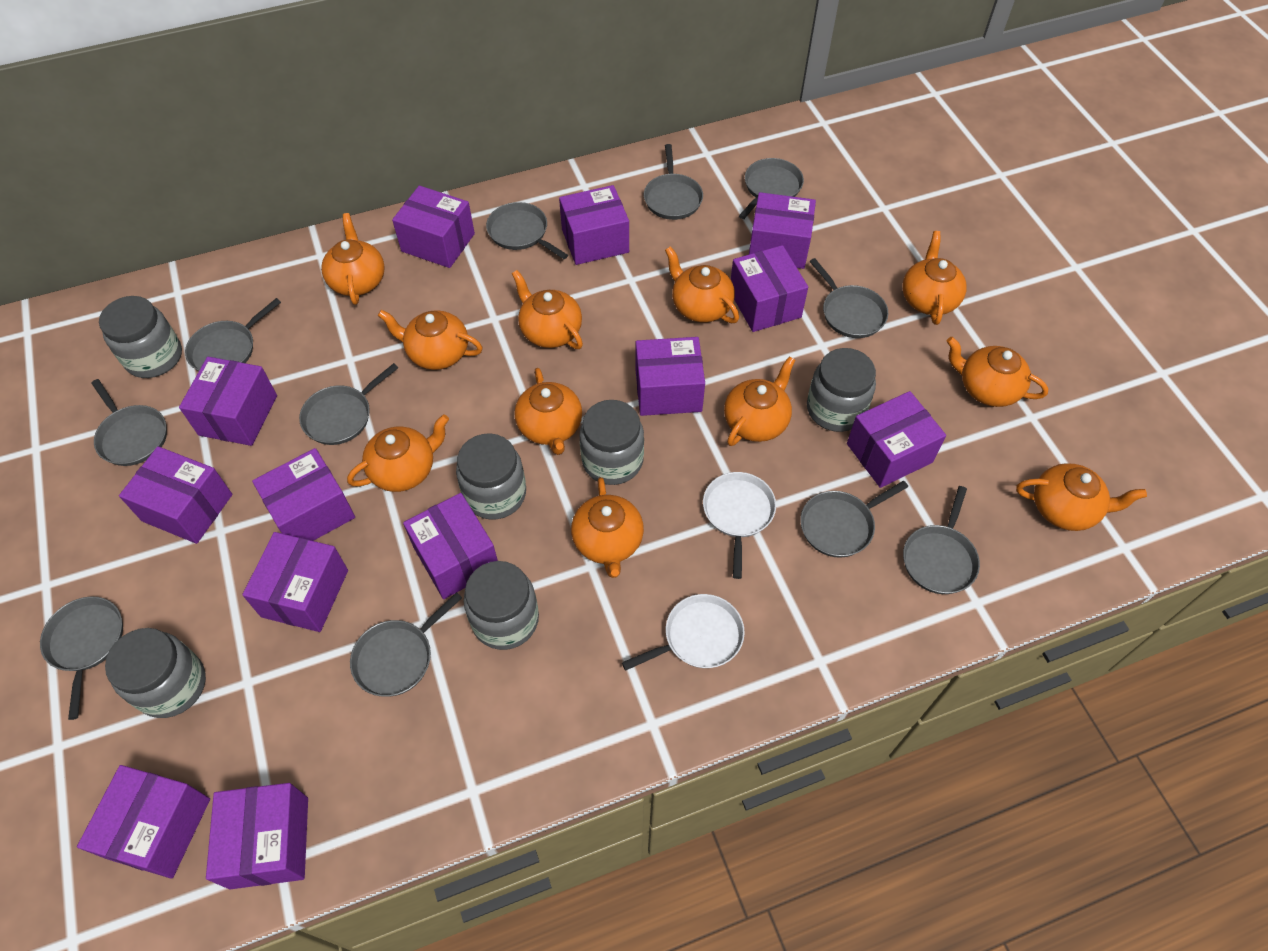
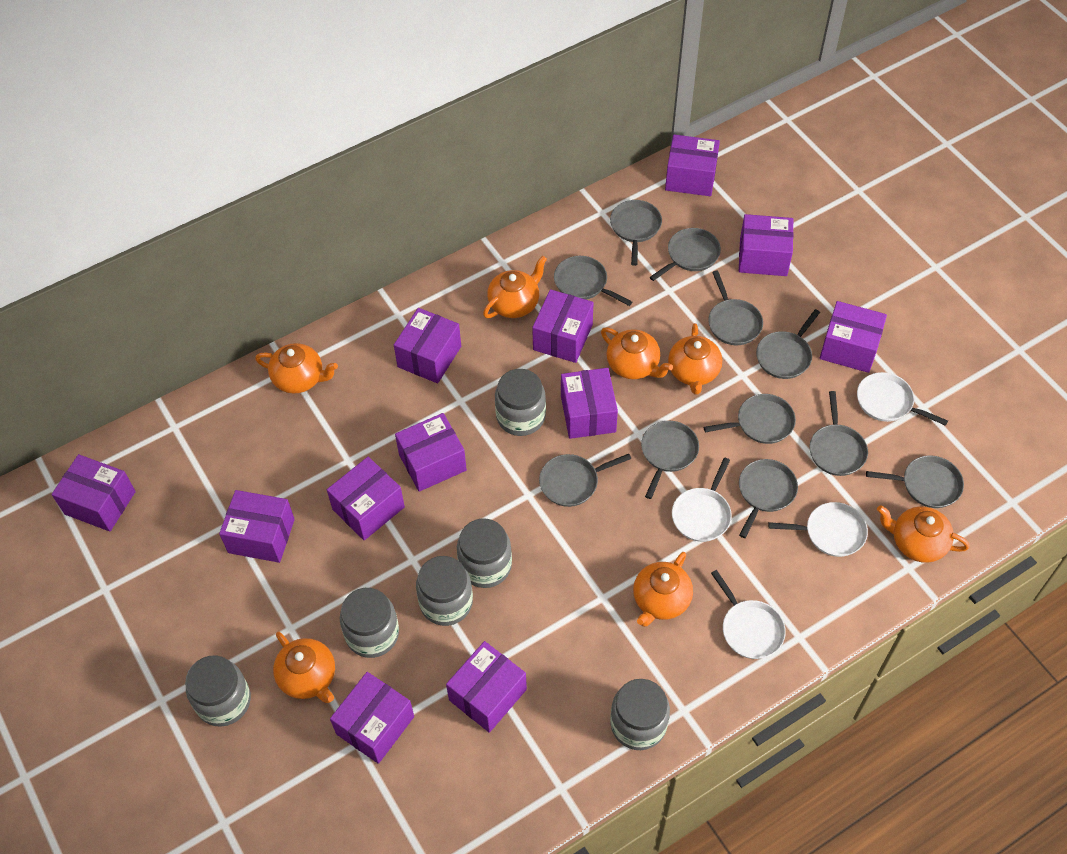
orange teapot: [321,213,385,305] [347,414,449,492] [378,310,483,370] [512,270,583,349] [514,368,582,455] [571,477,644,578] [665,246,739,323] [724,356,795,446] [902,231,967,325] [947,337,1049,407] [1016,463,1147,531] = 11 -> [255,343,338,393] [273,632,335,703] [483,256,547,318] [601,327,673,379] [633,552,693,627] [668,323,722,394] [877,505,970,563] = 7
purple box: [77,765,210,879] [119,446,232,544] [179,357,277,446] [206,783,308,889] [242,532,348,632] [252,448,355,541] [392,186,475,268] [403,493,498,599] [559,185,629,265] [636,337,705,416] [731,245,808,332] [749,192,816,269] [847,391,946,488] = 13 -> [52,454,136,532] [219,490,295,563] [327,457,405,540] [330,672,414,764] [394,308,461,383] [395,413,467,492] [446,641,527,733] [532,289,594,363] [561,368,618,439] [665,134,720,196] [739,214,794,276] [820,301,887,373] = 12
white pan: [622,594,745,671] [703,472,776,579] = 2 -> [672,458,732,542] [711,570,786,659] [768,502,868,557] [857,372,948,426] = 4

